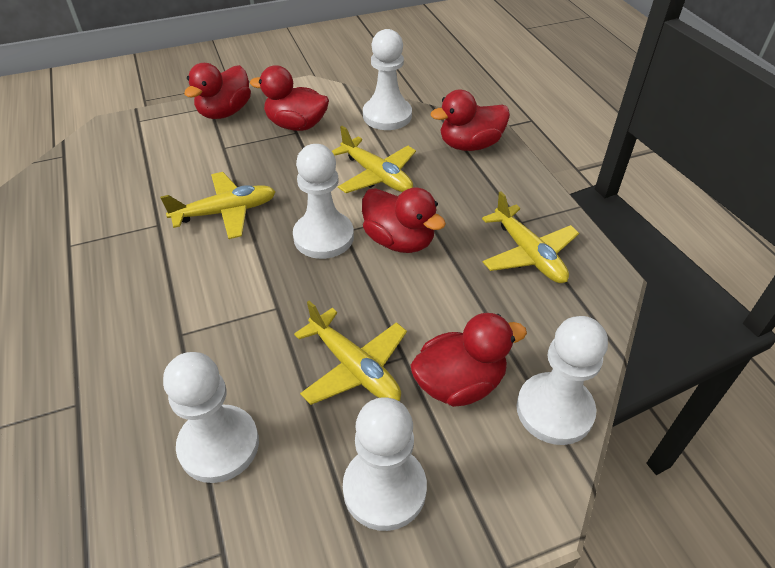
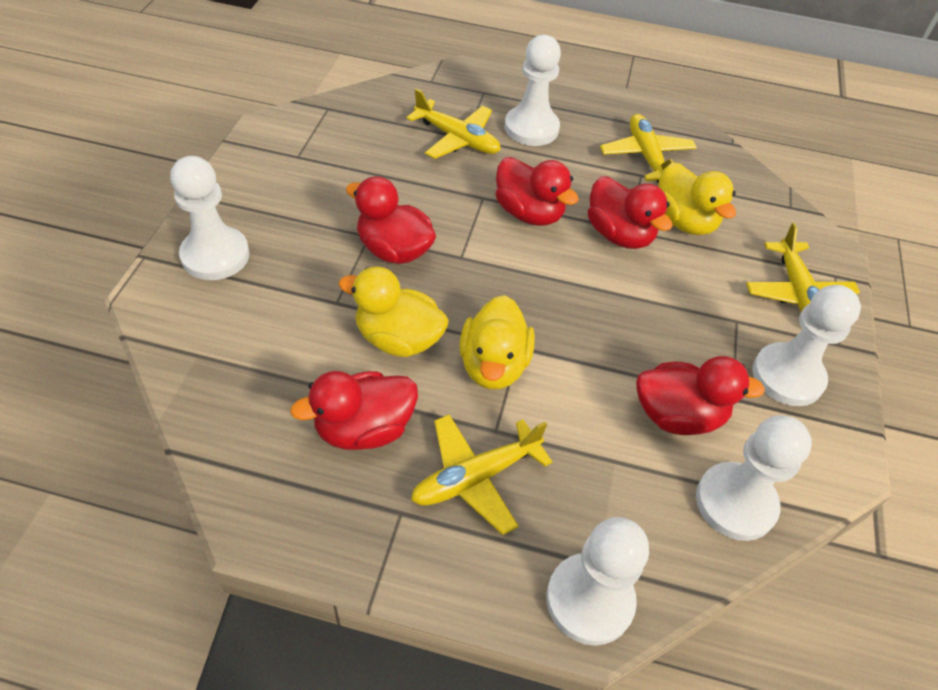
yellow duck: none = 0 -> [339,267,449,357] [459,295,535,389] [658,162,736,235] = 3

